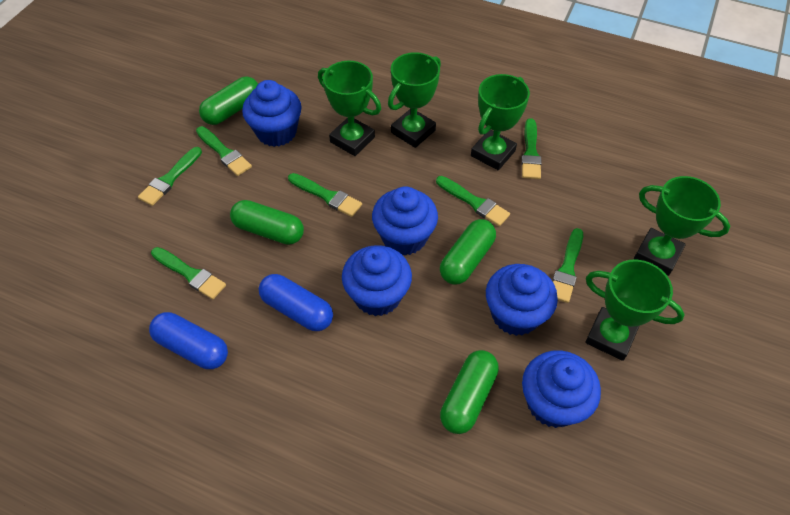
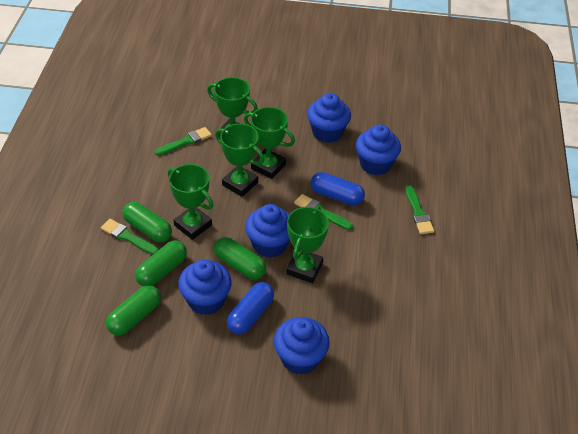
green brush: [138,147,202,206] [151,247,226,299] [196,126,252,176] [288,173,362,217] [436,176,510,226] [521,118,541,179] [552,228,583,303] = 7 -> [101,219,159,255] [155,127,212,156] [294,194,353,230] [405,185,434,234] = 4

